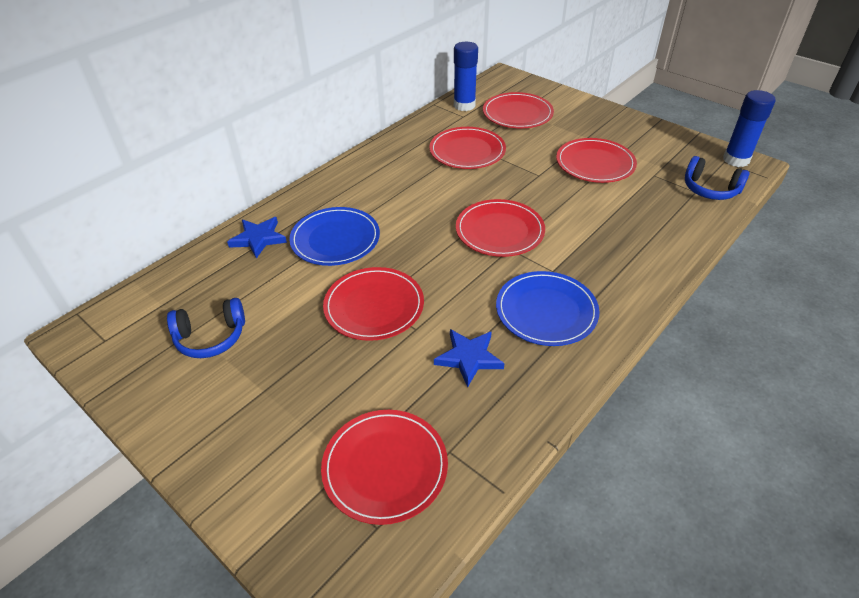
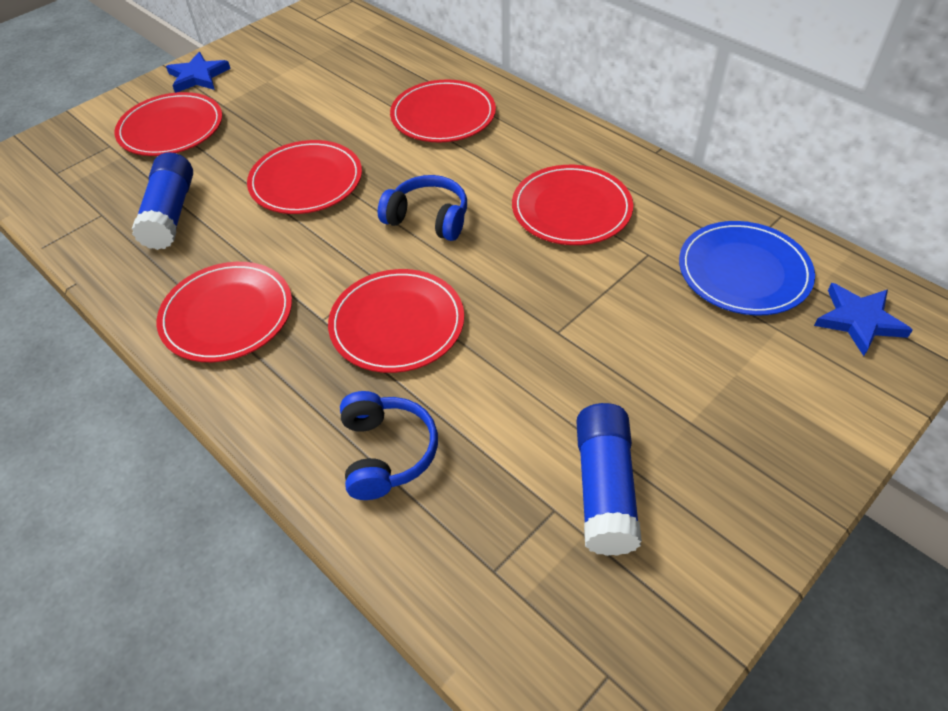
blue plate: [289,207,380,266] [496,271,600,346] = 2 -> [679,221,815,316] = 1

